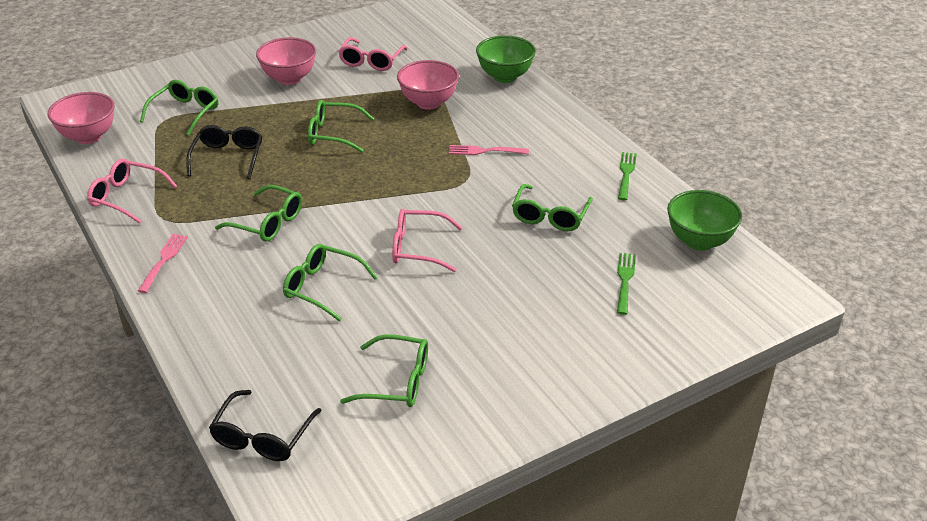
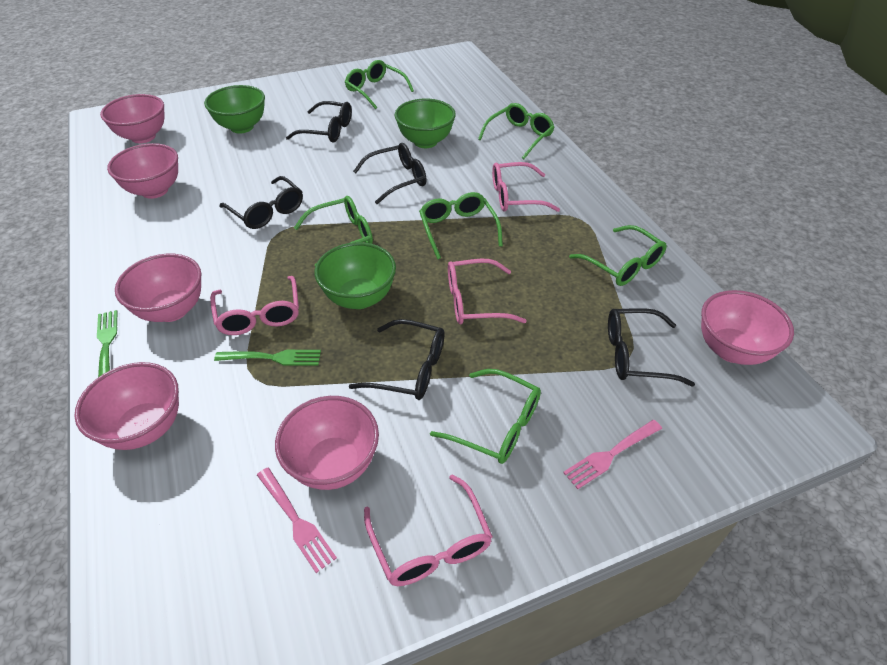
black glasses: [186,125,262,179] [209,390,322,461] = 2 -> [219,176,303,229] [286,101,352,143] [349,319,445,400] [353,143,427,204] [608,308,695,387] = 5
green bowl: [476,35,536,83] [667,190,742,251] = 2 -> [204,85,265,133] [315,242,396,309] [395,98,456,148] = 3
pink bowl: [48,92,115,144] [256,37,316,85] [397,60,459,110] = 3 -> [74,362,179,450] [100,94,165,143] [107,143,178,199] [115,254,202,322] [275,396,379,490] [701,290,794,365] = 6
pink glasses: [87,159,178,224] [338,37,407,71] [392,209,463,272] = 3 -> [210,276,299,335] [364,474,493,586] [448,259,526,324] [492,162,560,212] = 4

